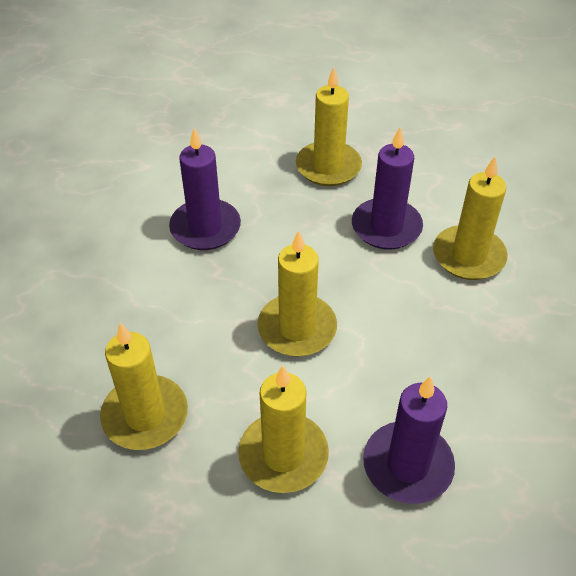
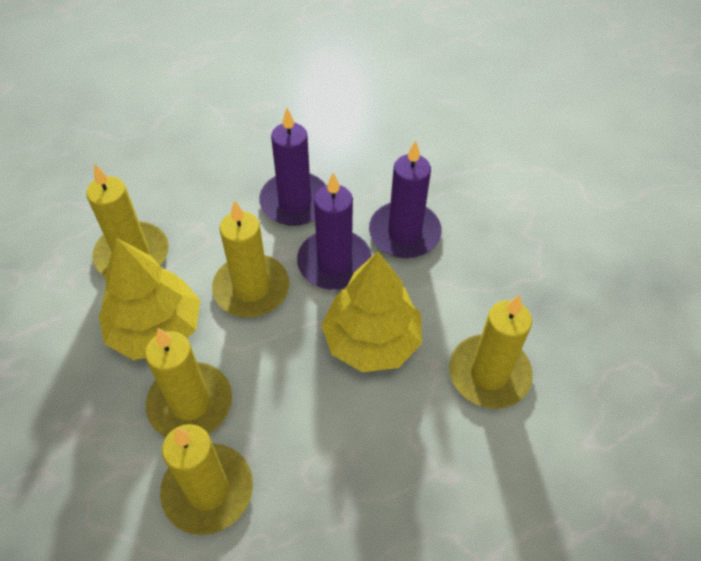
yellow tree: none = 0 -> [99,238,200,360] [321,251,422,372] = 2

